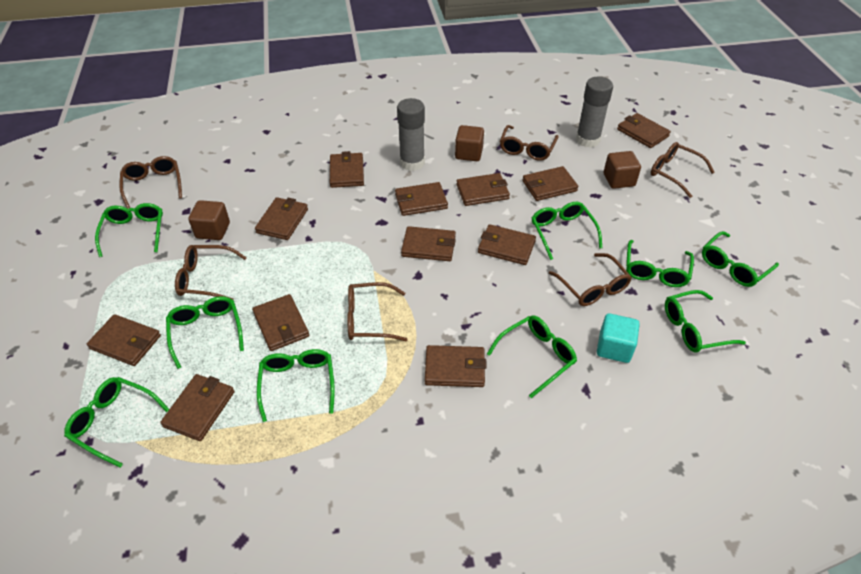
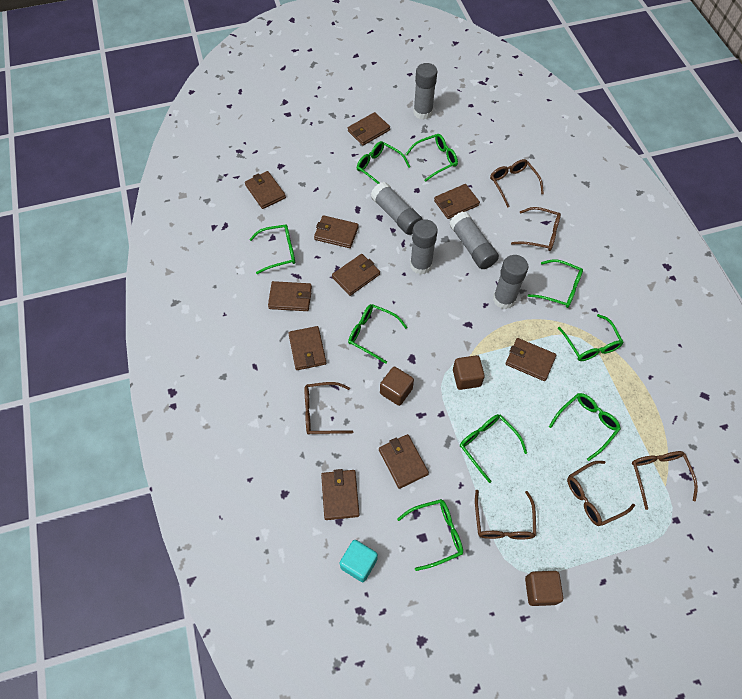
brown wallet: [87,314,161,366] [160,374,235,441] [252,294,309,351] [255,197,308,240] [330,151,364,188] [395,182,448,216] [401,226,456,261] [425,345,487,387] [456,173,510,206] [478,224,536,265] [522,166,578,201] [617,113,671,148] = 12 -> [245,171,286,209] [268,281,312,311] [288,326,326,370] [314,215,359,248] [321,469,359,520] [332,254,380,296] [348,112,390,146] [379,434,429,489] [434,184,480,219] [505,338,557,381] = 10
grey glue stick: [397,98,425,171] [576,77,613,148] = 2 -> [370,182,423,235] [410,219,438,275] [413,63,437,120] [449,211,499,269] [493,255,528,309] = 5

